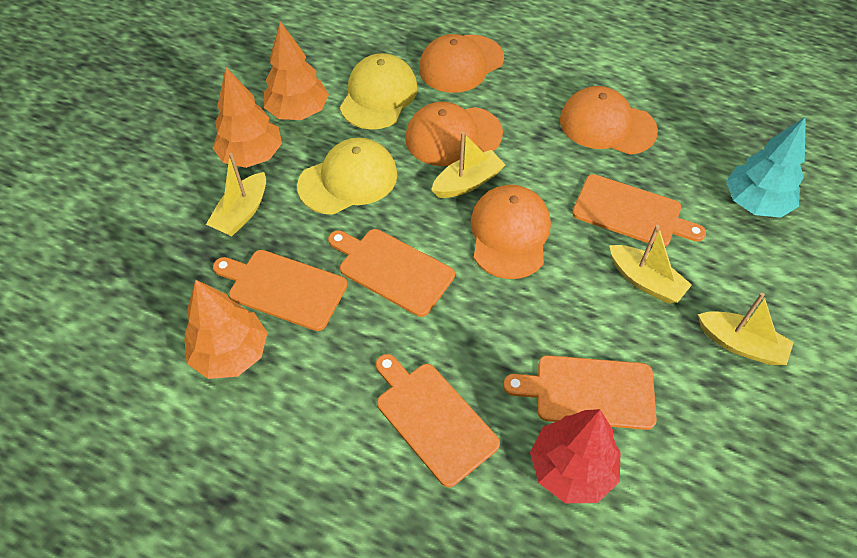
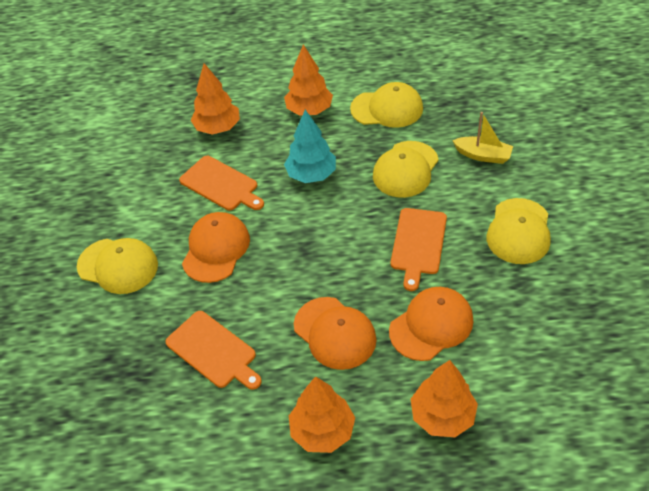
orange cap: [405,102,503,166] [419,34,504,93] [470,185,551,279] [560,86,658,155] = 4 -> [182,212,250,283] [294,297,377,370] [389,287,473,361] = 3
orange cutting board: [213,250,347,331] [328,229,455,317] [376,354,500,487] [503,355,657,430] [572,174,706,247] = 5 -> [165,311,262,390] [179,156,264,211] [390,208,447,291] = 3
orange tree: [184,280,267,379] [213,67,282,168] [264,21,329,120] = 3 -> [191,63,240,135] [284,44,333,116] [289,376,355,453] [410,360,478,437] = 4
red tree: [530,409,620,503] = 1 -> none = 0
yellow boat: [206,153,266,236] [431,132,505,198] [609,225,692,304] [698,293,794,365] = 4 -> [452,112,513,164] = 1
yellow cap: [297,138,397,215] [340,53,418,130] = 2 -> [77,238,158,294] [350,82,423,128] [373,141,439,198] [486,198,551,264] = 4

